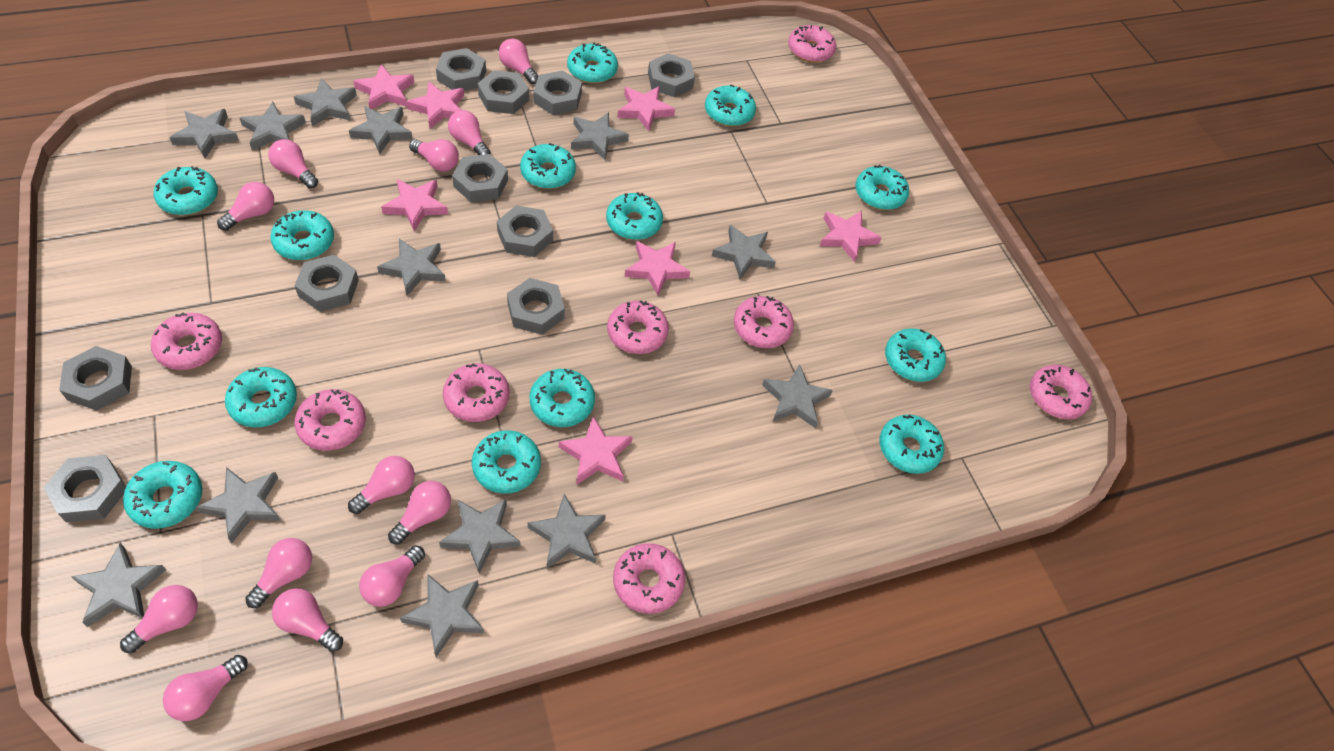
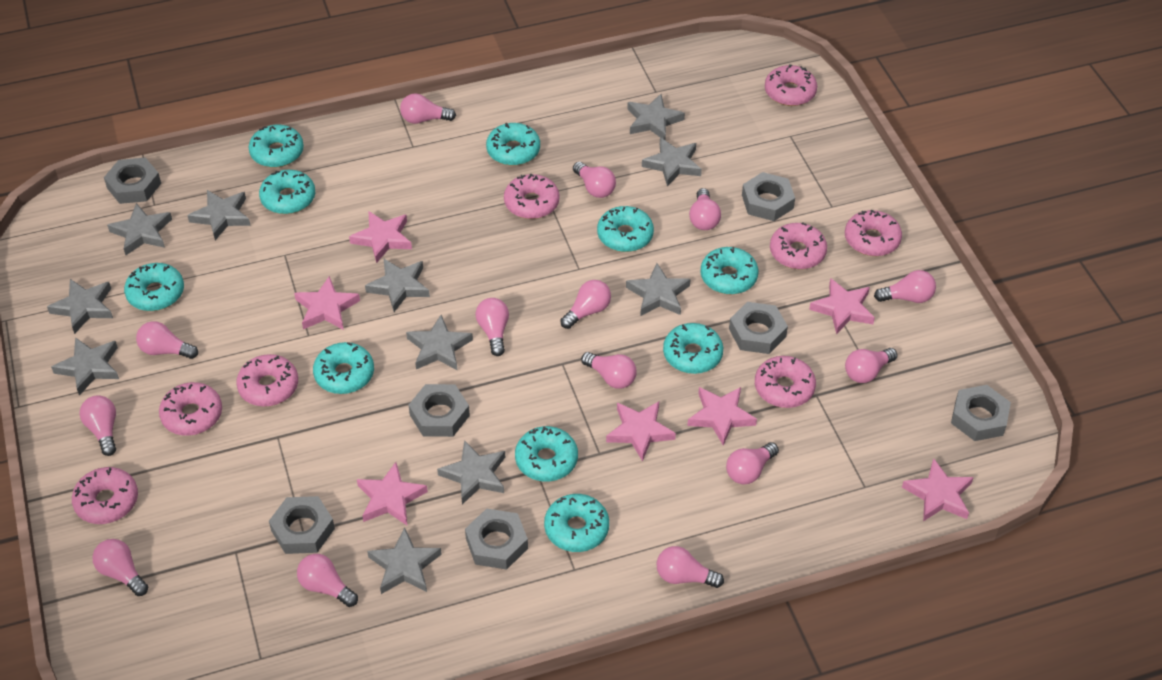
grey nut: [43,455,126,522] [59,346,132,411] [294,255,359,312] [436,48,486,91] [452,154,508,202] [477,70,529,114] [497,205,553,257] [507,278,565,335] [533,70,582,115] [648,53,695,97] = 10 -> [104,157,161,204] [269,496,335,554] [409,384,470,437] [465,508,528,570] [729,302,788,354] [742,172,795,221] [951,385,1011,441] = 7
grey star: [72,543,166,627] [169,109,239,158] [196,467,281,544] [240,102,306,150] [294,78,357,126] [349,106,413,154] [377,239,446,296] [400,574,484,657] [439,500,521,574] [528,494,606,569] [571,112,629,160] [712,225,776,279] [762,364,833,429] = 13 -> [47,279,113,334] [51,337,119,396] [107,203,172,255] [187,190,251,240] [365,259,430,312] [367,527,442,594] [406,315,473,370] [437,440,505,504] [626,263,691,316] [627,94,685,140] [642,138,702,187] = 11
pink light bulb: [120,585,198,653] [163,655,248,721] [217,182,274,231] [245,538,312,608] [268,139,318,188] [272,588,343,652] [348,456,415,514] [359,545,425,607] [388,481,451,544] [409,139,459,172] [448,110,491,155] [499,38,539,84] = 12 -> [79,395,116,456] [93,539,148,596] [136,321,198,359] [297,554,358,607] [400,93,456,124] [475,298,509,356] [560,280,611,329] [573,162,616,198] [581,352,637,389] [656,546,724,588] [689,188,721,230] [726,442,779,485] [845,348,898,383] [874,270,936,303] = 14
turquoise donut: [123,461,202,529] [154,166,218,215] [225,367,297,427] [270,210,334,260] [472,430,541,493] [520,143,576,189] [530,369,595,427] [567,43,618,84] [606,192,663,240] [705,85,756,126] [855,165,909,210] [880,415,944,474] [885,328,946,382] = 13 -> [124,263,184,311] [249,125,304,167] [259,170,315,214] [313,342,374,394] [486,123,540,166] [515,426,578,481] [544,494,609,552] [597,206,654,252] [663,323,723,374] [701,247,758,294] = 10

